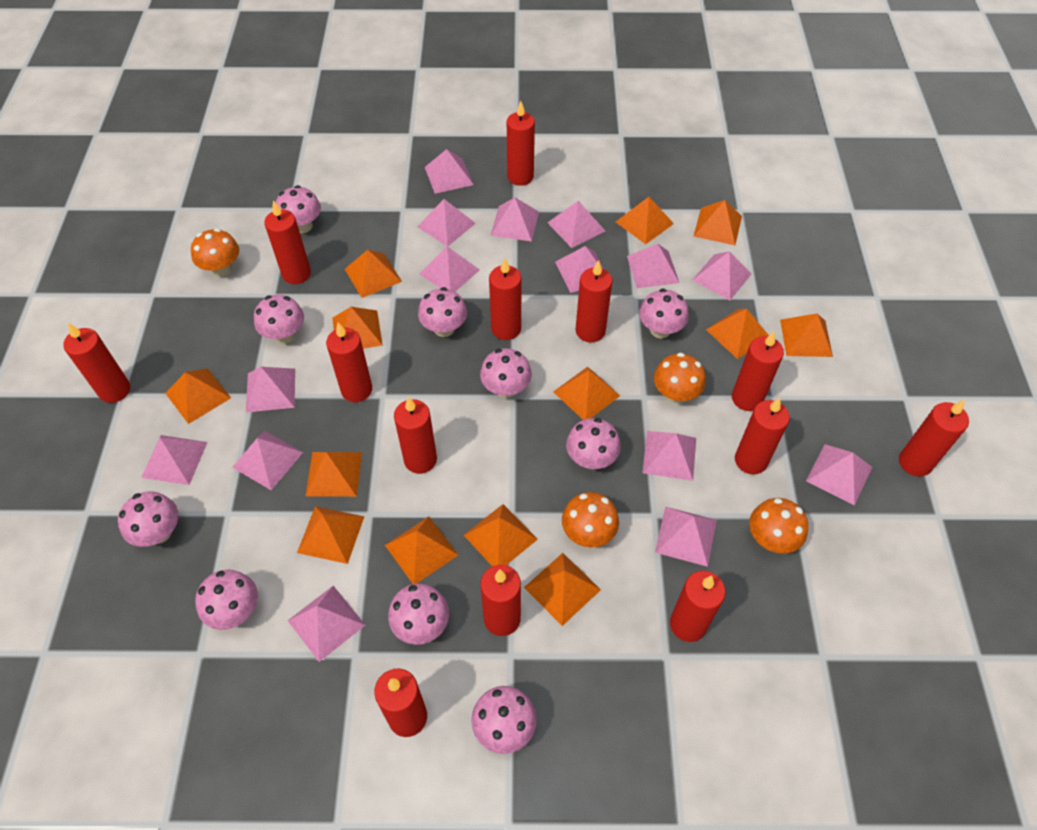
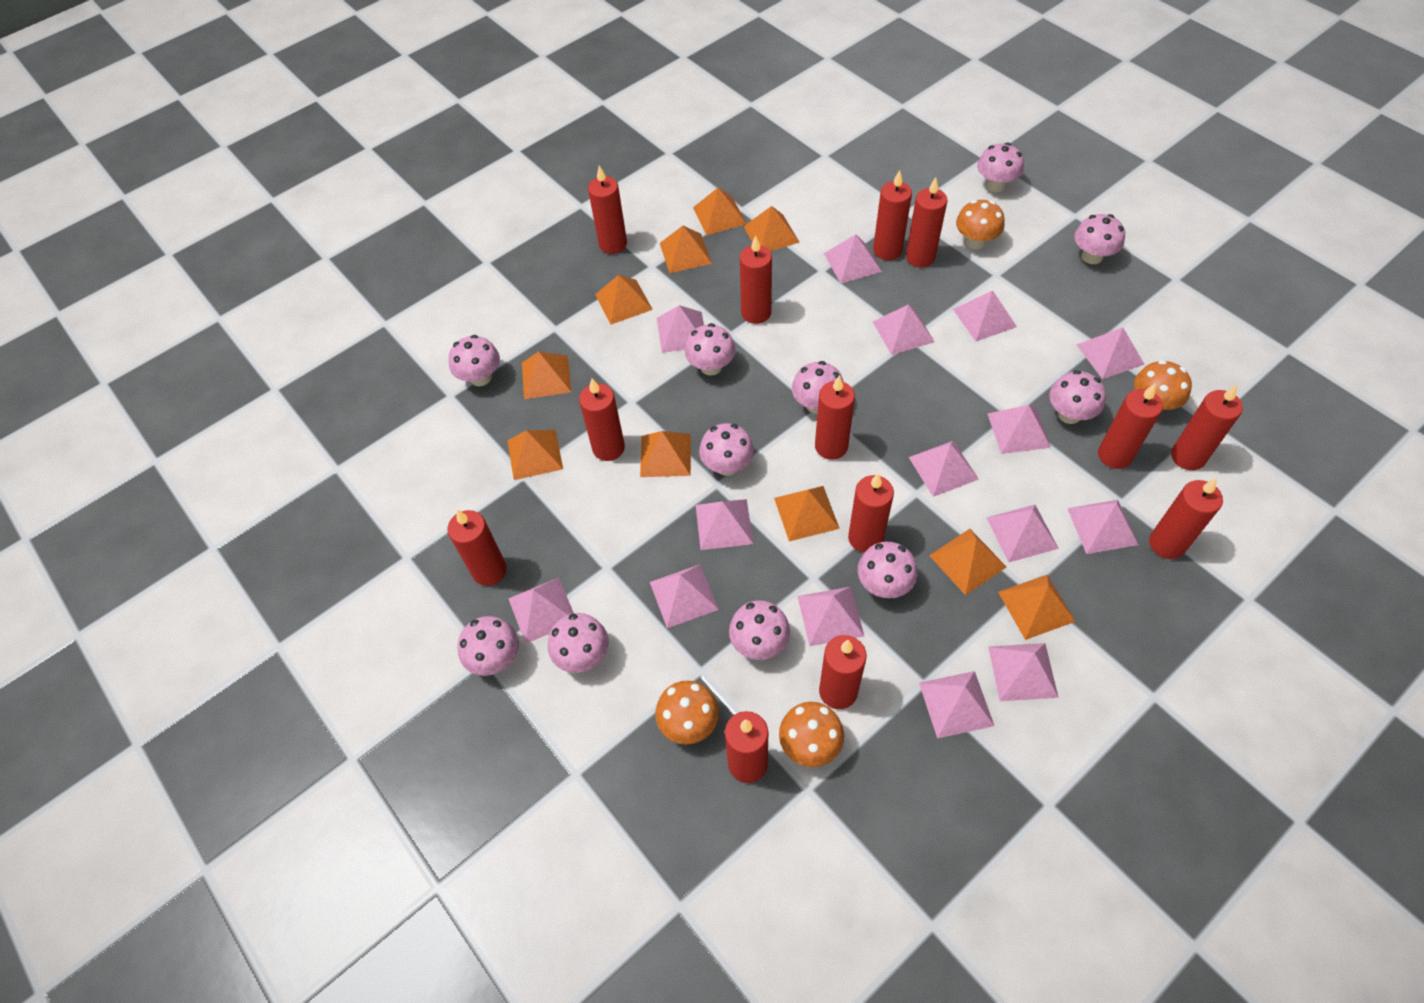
orange pyramid: [165,368,231,424] [297,506,365,564] [306,452,362,497] [332,307,383,349] [345,250,402,298] [385,517,458,584] [464,504,538,566] [524,553,601,626] [553,367,620,420] [616,197,674,244] [693,200,742,245] [706,309,769,359] [780,313,833,357] = 13 -> [507,430,563,480] [522,351,571,399] [595,275,653,325] [640,431,691,477] [660,226,712,273] [693,187,747,235] [744,206,799,251] [774,486,840,541] [929,529,1006,595] [998,575,1076,640] = 10
pink mushroom: [118,491,179,547] [195,570,258,630] [254,295,304,343] [276,185,321,233] [388,584,449,645] [418,287,467,337] [471,686,537,754] [480,348,532,398] [566,418,621,469] [639,289,689,338] = 10 -> [449,335,500,386] [457,616,519,676] [548,613,608,673] [685,323,736,376] [699,423,754,476] [729,600,790,660] [792,361,844,414] [858,541,917,598] [977,143,1024,192] [1049,370,1106,424] [1074,214,1125,264] = 11

